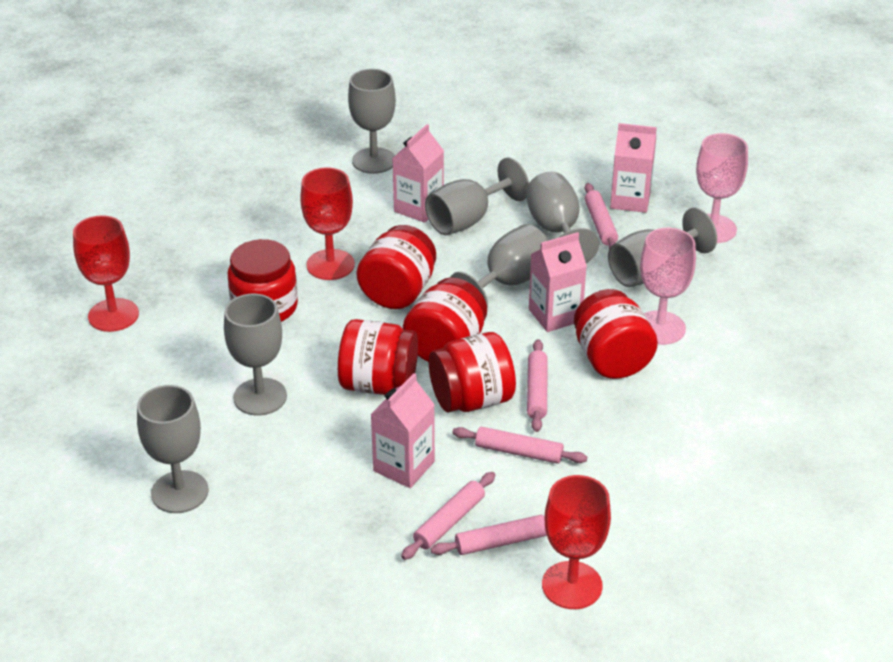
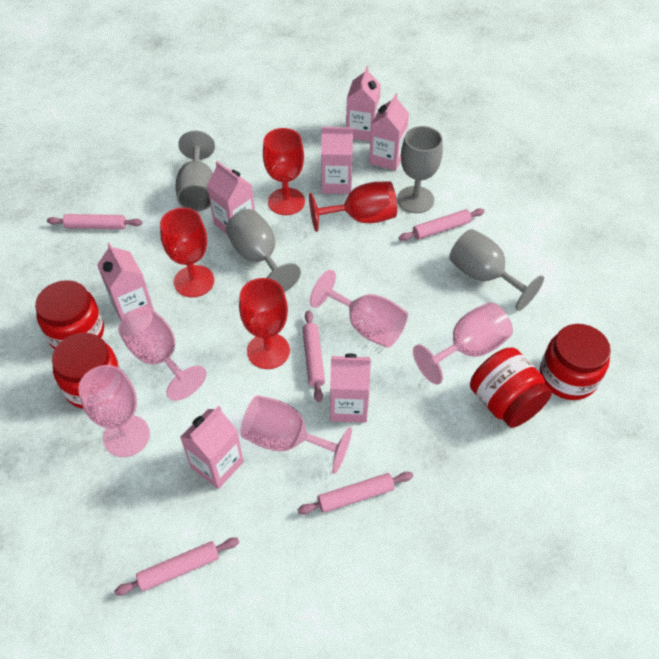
grey goblet: [137,385,209,513] [224,294,287,415] [348,69,396,174] [425,158,529,235] [450,224,548,308] [526,172,599,263] [608,208,717,287] = 7 -> [176,131,215,212] [226,209,301,292] [397,126,443,213] [449,229,544,311] = 4
pink carton: [370,373,435,488] [392,124,444,223] [529,232,587,332] [610,123,657,213] = 4 -> [97,243,154,321] [180,406,244,489] [207,161,255,234] [321,127,353,194] [330,354,371,423] [346,66,381,141] [369,93,409,171] = 7
pink goblet: [640,228,696,345] [696,133,748,243] = 2 -> [78,365,150,457] [118,307,206,401] [240,395,352,474] [310,270,408,348] [413,302,513,385] = 5
red goblet: [73,215,139,332] [300,168,355,280] [542,475,611,609] = 3 -> [160,208,214,297] [239,278,290,369] [263,128,305,215] [309,181,397,232] = 4
red jar: [228,239,298,322] [338,319,418,395] [356,225,436,309] [403,278,487,362] [429,332,516,413] [574,289,658,379] = 6 -> [35,280,104,349] [52,333,121,409] [470,348,552,428] [540,324,611,400] = 4

